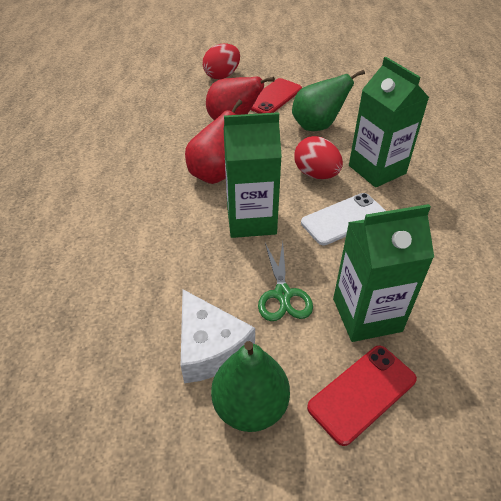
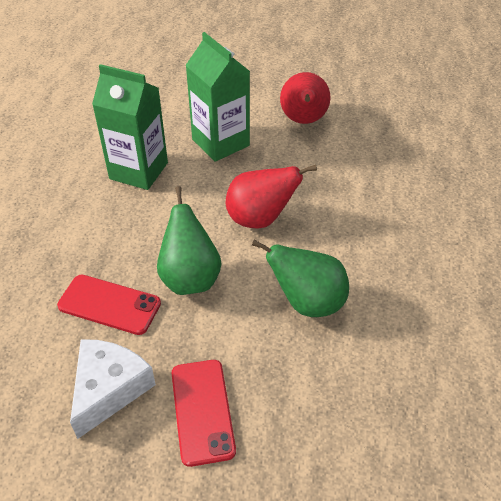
green carton: [224,112,282,238] [333,204,434,342] [349,57,429,188] = 3 -> [92,64,168,190] [186,32,250,162] = 2
green scissors: [258,242,313,321] = 1 -> none = 0
red egg: [203,43,240,79] [294,136,343,179] = 2 -> none = 0
white phone: [301,193,386,245] = 1 -> none = 0

